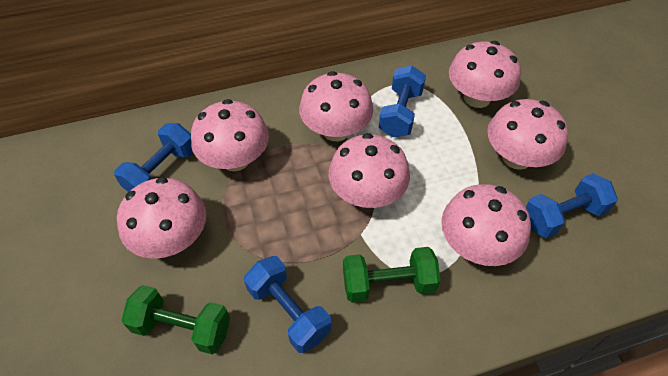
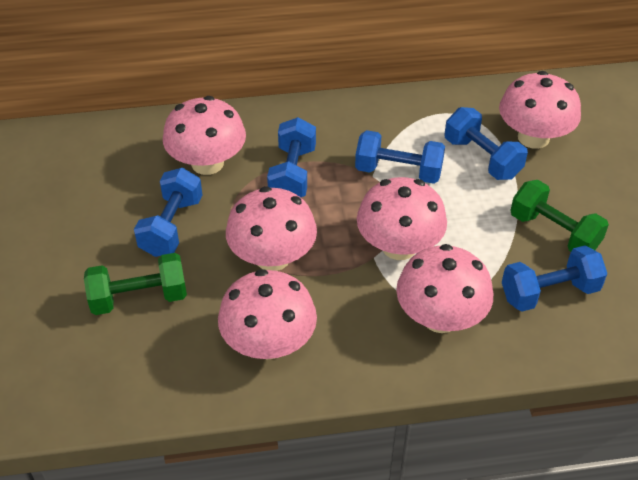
blue dumbbell: [114,123,193,192] [244,256,331,353] [379,65,426,137] [526,173,618,238] = 4 -> [134,168,203,257] [267,117,316,197] [355,130,445,184] [445,107,528,180] [502,245,607,312] = 5
pink mushroom: [117,177,206,259] [191,99,269,171] [299,71,373,141] [329,133,410,208] [441,184,531,266] [449,41,521,108] [487,99,568,170] = 7 -> [163,96,246,175] [218,269,317,360] [226,186,317,271] [357,177,447,260] [396,244,493,333] [499,71,581,149] = 6

